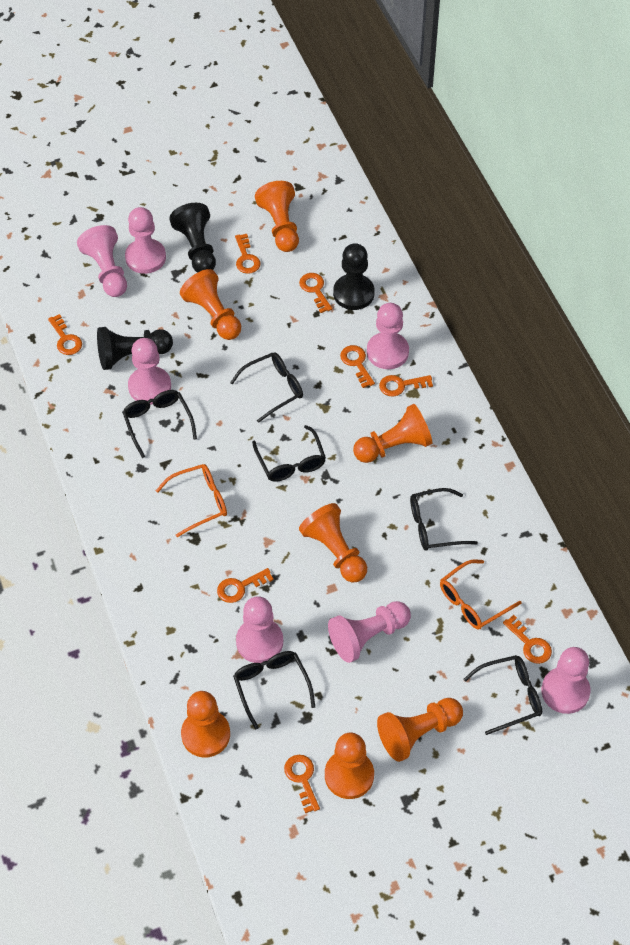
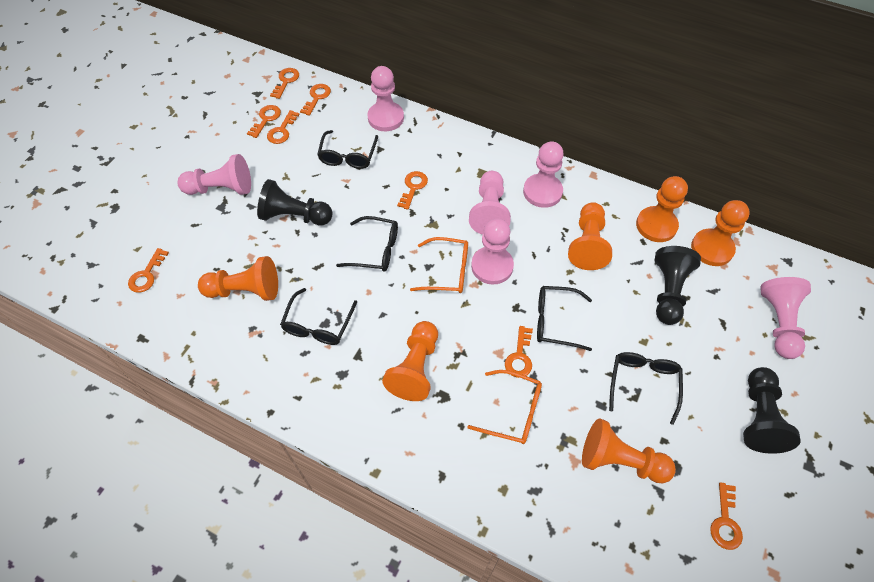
black glasses: [122,390,197,458] [230,352,303,423] [233,651,315,730] [252,425,326,482] [410,488,478,551] [463,655,542,735] = 6 -> [280,288,357,345] [317,130,378,169] [336,216,398,272] [537,286,592,351] [609,352,683,425] = 5
orange pawn: [180,269,241,340] [181,691,230,758] [255,181,299,252] [299,503,367,583] [325,733,374,799] [353,404,432,463] [377,698,463,762] = 7 -> [198,256,278,301] [382,321,438,401] [568,202,612,270] [582,418,676,483] [636,176,688,242] [691,200,750,266] = 6
pink pawn: [77,225,127,297] [125,207,166,274] [128,338,171,404] [236,596,283,663] [328,601,411,663] [367,303,409,369] [541,647,590,714] = 7 -> [177,154,251,195] [367,66,404,131] [469,171,511,235] [471,219,514,285] [523,141,564,208] [760,277,811,359] = 6

